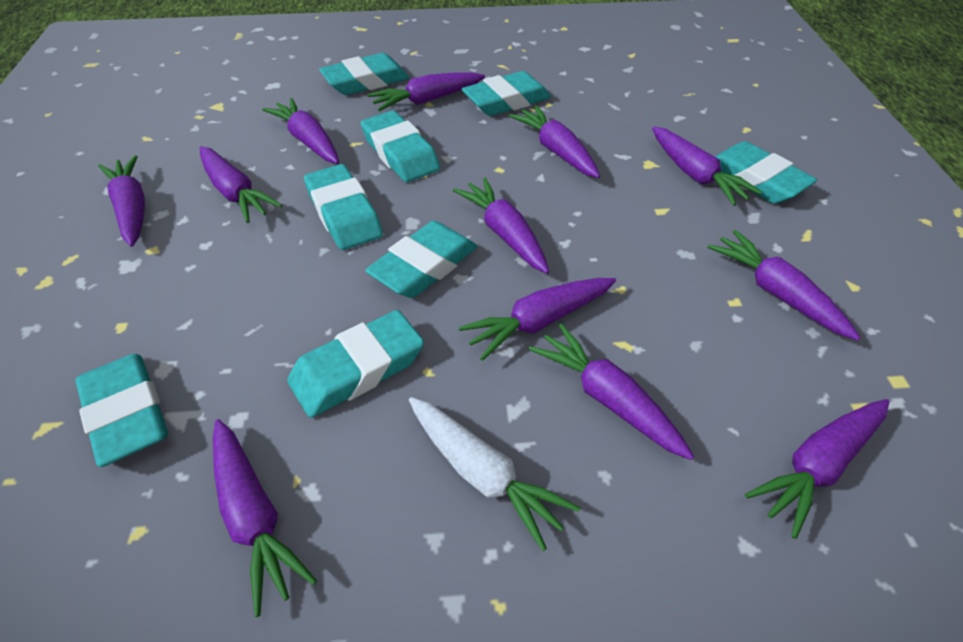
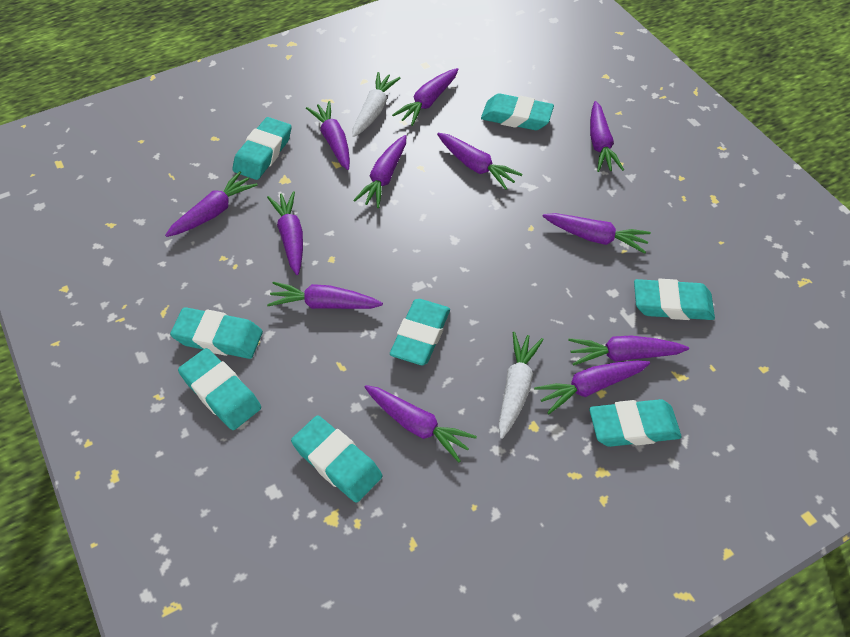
white carrot: [409,397,580,551] = 1 -> [352,72,400,137] [498,332,544,439] = 2

